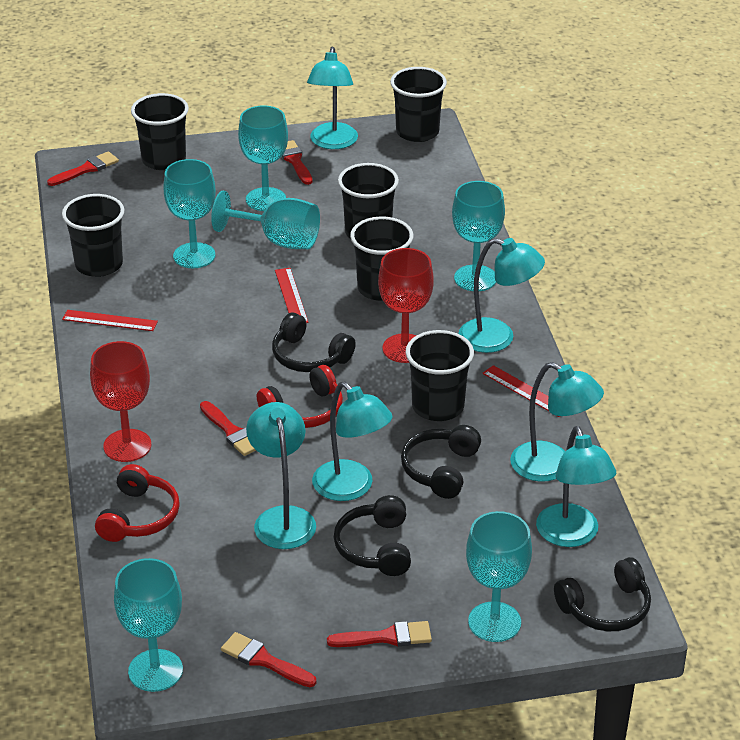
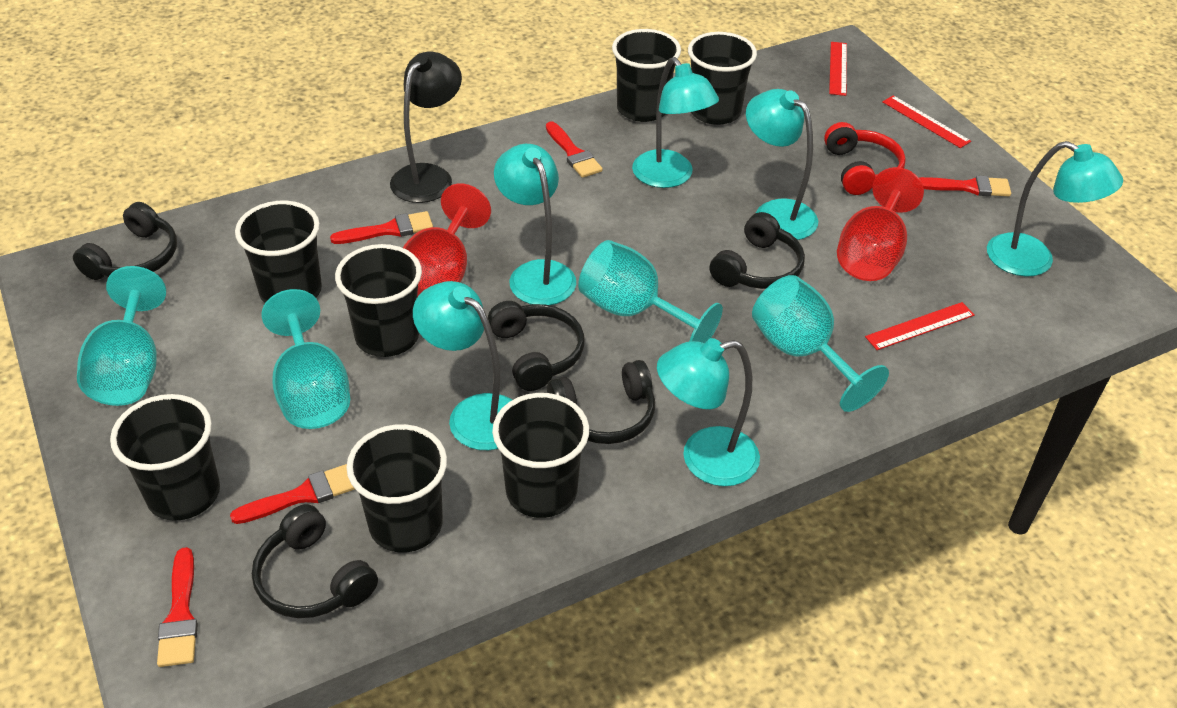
black cup: [62,194,124,277] [131,93,189,170] [338,163,399,239] [350,216,414,301] [390,67,447,142] [406,330,474,421] = 6 -> [110,394,220,521] [235,201,322,303] [335,244,422,357] [346,424,447,553] [492,393,589,518] [612,29,681,122] [688,32,757,125] = 7
black headphones: [272,313,356,372] [334,495,411,576] [401,425,481,499] [554,557,651,631] = 4 -> [73,202,177,280] [252,504,378,618] [488,301,585,391] [547,360,655,444] [710,212,805,289] = 5
black lamp: none = 0 -> [390,51,462,203] = 1
red headphones: [95,464,180,542] [257,365,343,428] = 2 -> [824,122,906,195] = 1
turquoise goblet: [114,558,183,692] [163,159,216,268] [211,191,320,249] [238,106,288,211] [452,181,505,291] [466,511,532,642] = 6 -> [77,266,166,406] [261,289,350,429] [578,240,723,343] [752,275,889,412] = 4

